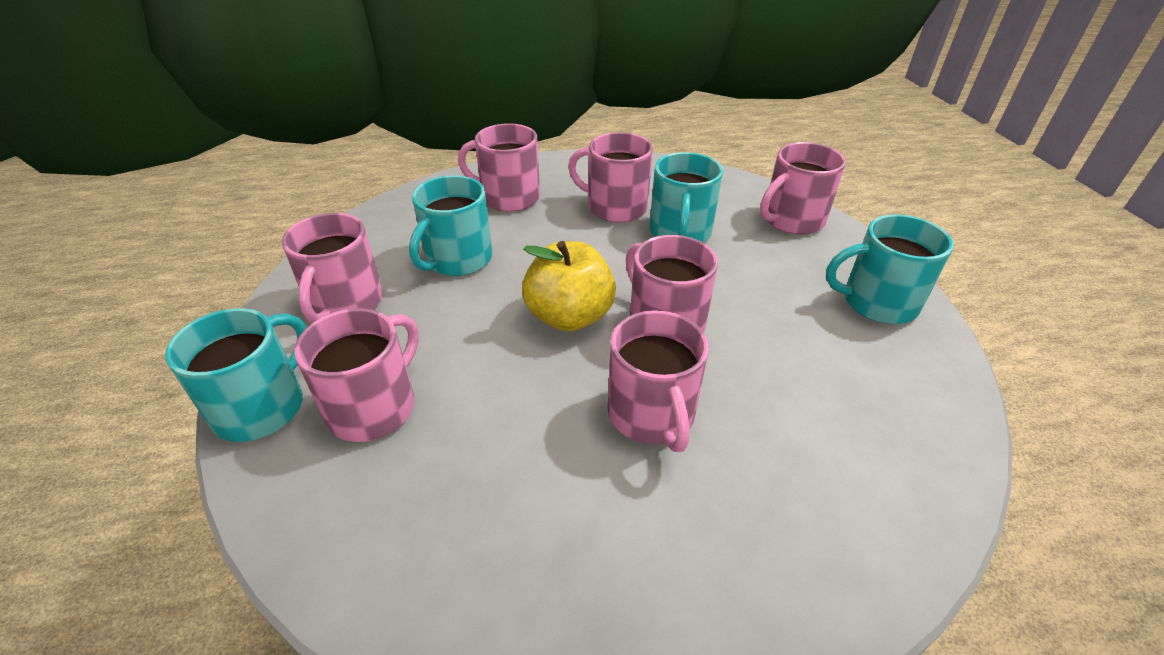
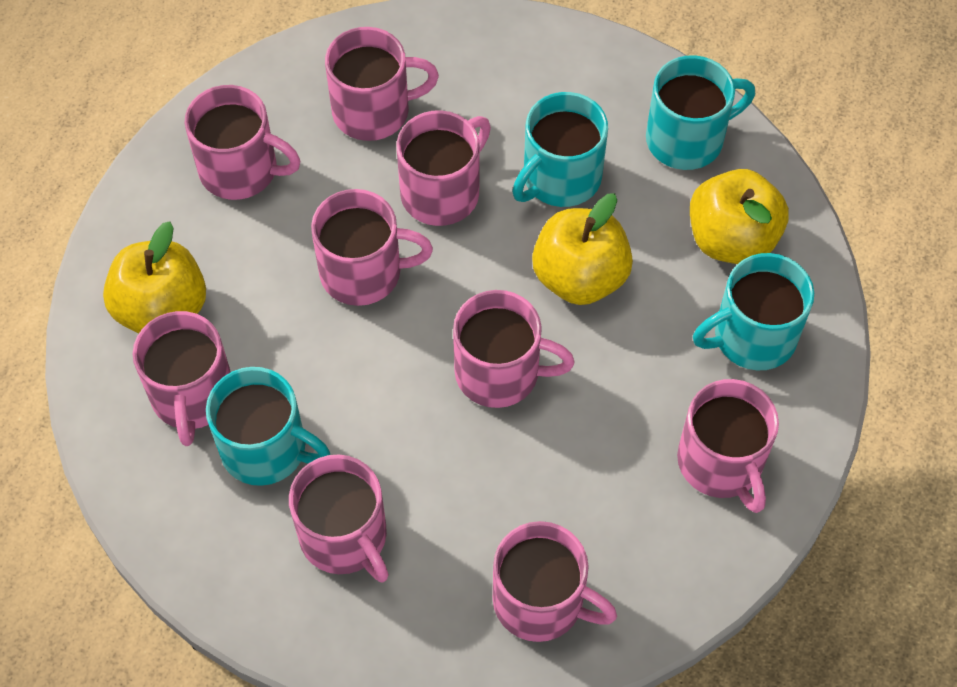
pink mug: [282,213,383,323] [294,308,419,442] [458,123,540,212] [568,132,653,223] [608,310,709,452] [626,235,718,333] [760,142,846,235] = 7 -> [133,311,231,446] [184,85,300,200] [289,454,389,582] [311,189,433,306] [325,27,439,141] [397,110,491,226] [453,290,575,408] [493,521,617,642] [677,379,779,513] = 9
yellow apple: [522,241,616,332] = 1 -> [103,221,206,333] [532,193,633,305] [690,169,789,264] = 3

